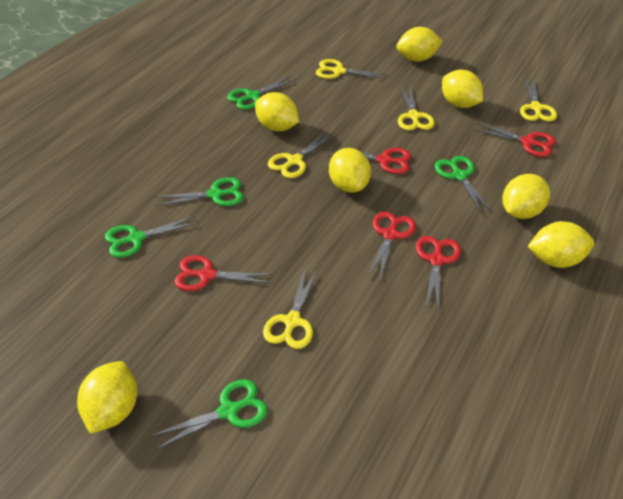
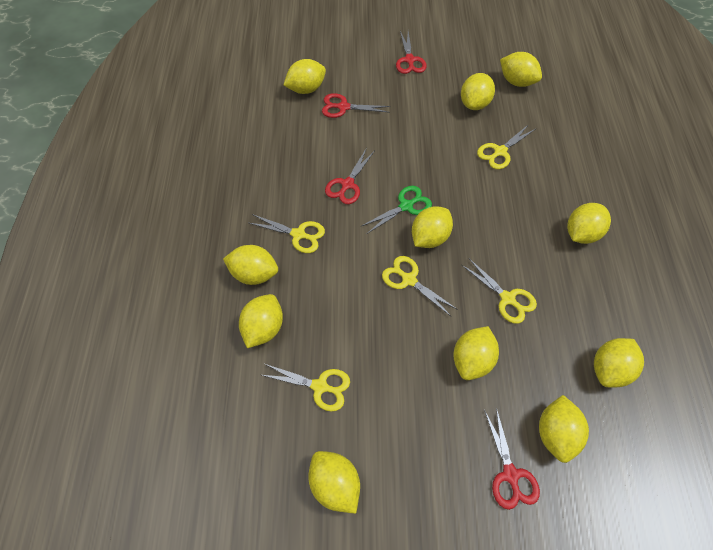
green scissors: [105,216,199,258] [150,379,268,450] [155,177,243,206] [227,76,296,110] [435,156,492,213] = 5 -> [362,186,432,234] = 1
red scissors: [174,255,274,291] [329,148,411,174] [368,212,416,279] [416,236,461,311] [474,123,556,157] = 5 -> [322,93,390,118] [325,148,374,204] [396,31,427,74] [484,407,540,510] = 4
yellow lemon: [77,361,137,434] [255,92,299,132] [329,148,371,193] [396,27,443,62] [442,70,483,108] [502,174,550,219] [527,221,594,268] = 7 -> [223,245,278,285] [239,294,283,348] [284,59,326,94] [308,451,360,514] [412,206,453,248] [453,326,499,380] [461,73,495,110] [500,52,542,87] [539,395,589,463] [567,203,611,244] [594,338,644,388] = 11

